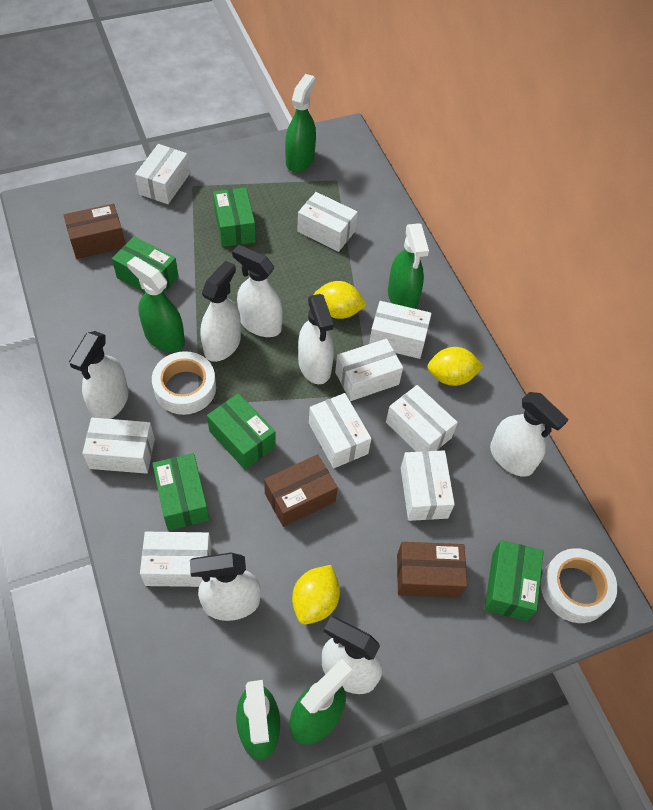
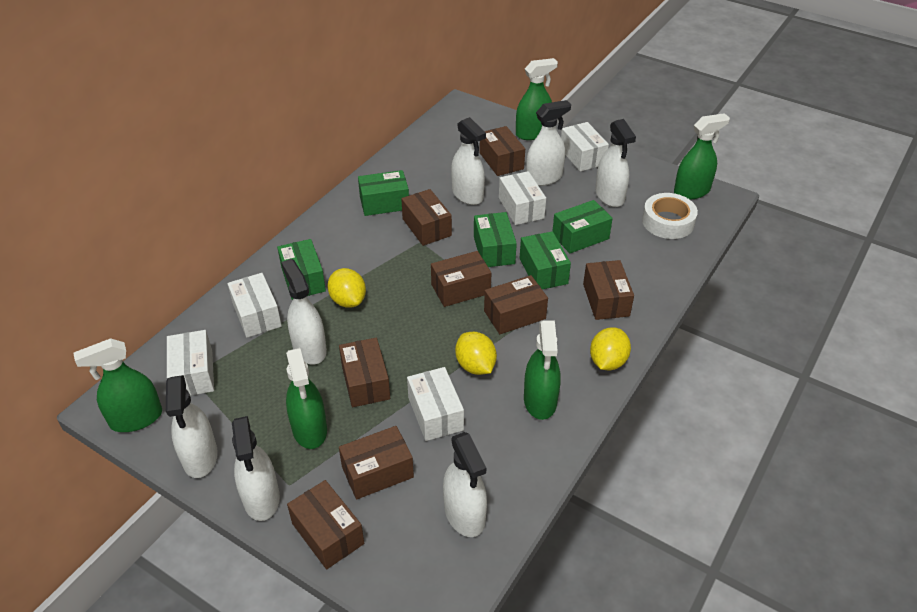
brown box: [64,204,126,259] [264,454,338,527] [397,542,467,598] = 3 -> [287,480,364,569] [339,337,390,407] [339,426,414,500] [401,189,452,246] [431,251,491,307] [479,126,525,176] [484,275,548,334] [583,260,634,320] = 8
white box: [82,418,155,474] [135,144,190,204] [140,532,212,587] [297,192,358,252] [309,393,372,468] [335,339,403,401] [369,301,432,359] [386,385,458,452] [401,450,455,521] = 9 -> [167,330,214,396] [227,273,282,338] [407,367,464,441] [499,171,546,225] [561,122,609,172] = 5
white tape: [152,351,216,415] [541,548,617,623] = 2 -> [642,193,698,239] = 1

